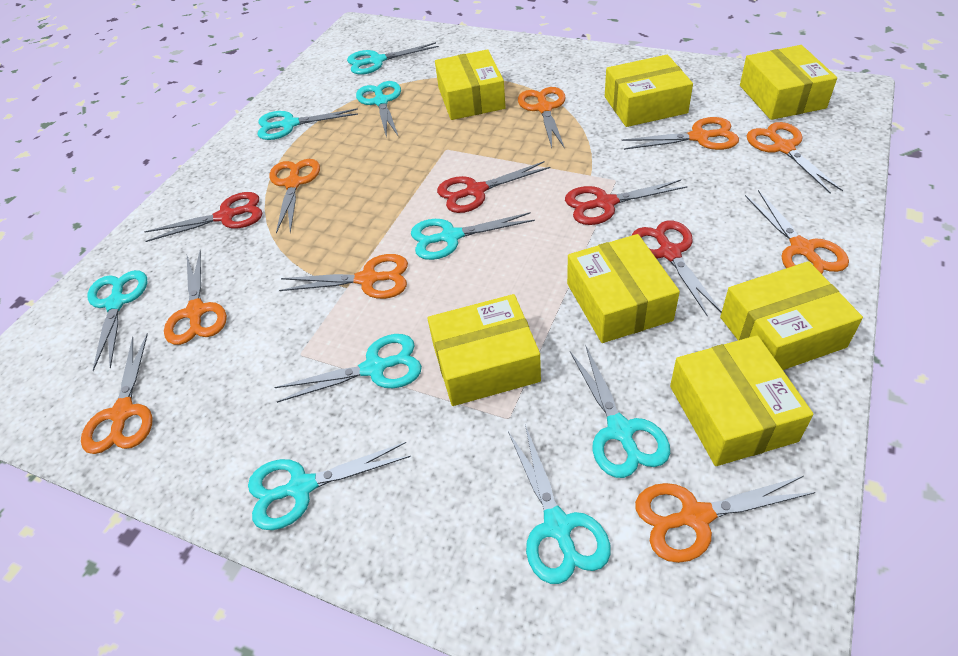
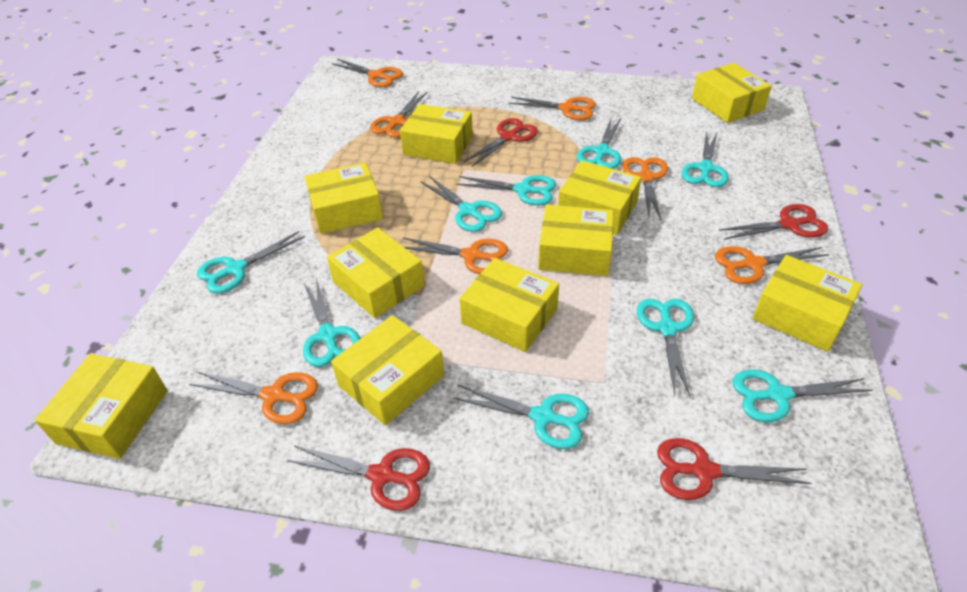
orange scissors: [81,333,152,454] [164,250,227,345] [270,159,320,233] [279,254,408,299] [518,87,566,149] [621,117,739,150] [635,476,815,563] [745,190,849,274] [747,122,843,194] = 9 -> [189,371,318,424] [332,59,403,87] [370,91,428,138] [403,238,508,274] [509,97,596,120] [622,157,668,220] [715,246,830,284] = 7
yellow box: [427,294,541,406] [435,49,506,120] [567,234,680,343] [605,55,693,127] [670,335,814,466] [720,261,863,370] [740,45,837,120] = 7 -> [35,354,168,459] [304,162,383,234] [327,227,425,318] [331,315,444,425] [400,104,473,164] [459,258,559,352] [538,205,614,276] [558,160,641,235] [692,63,772,123] [752,255,862,352] = 10

